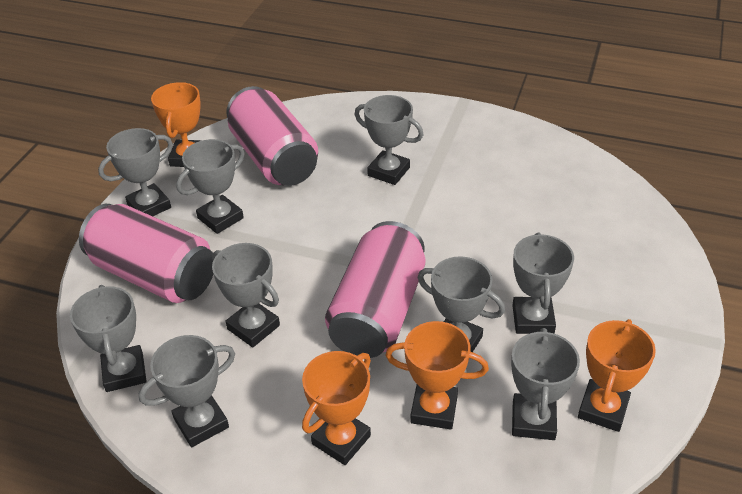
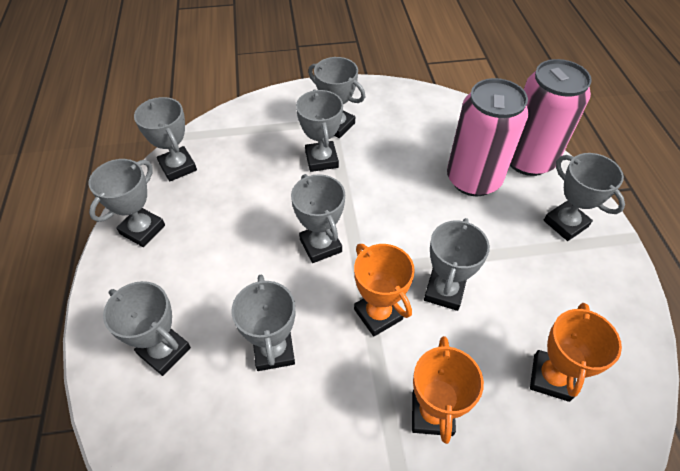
orange trophy: [151,82,202,167] [302,351,371,465] [385,321,489,429] [578,319,656,432] = 4 -> [354,244,415,336] [412,336,484,444] [530,303,622,402] = 3
pink can: [79,204,213,303] [226,86,318,186] [325,221,425,358] = 3 -> [447,78,529,196] [510,59,592,176] = 2

